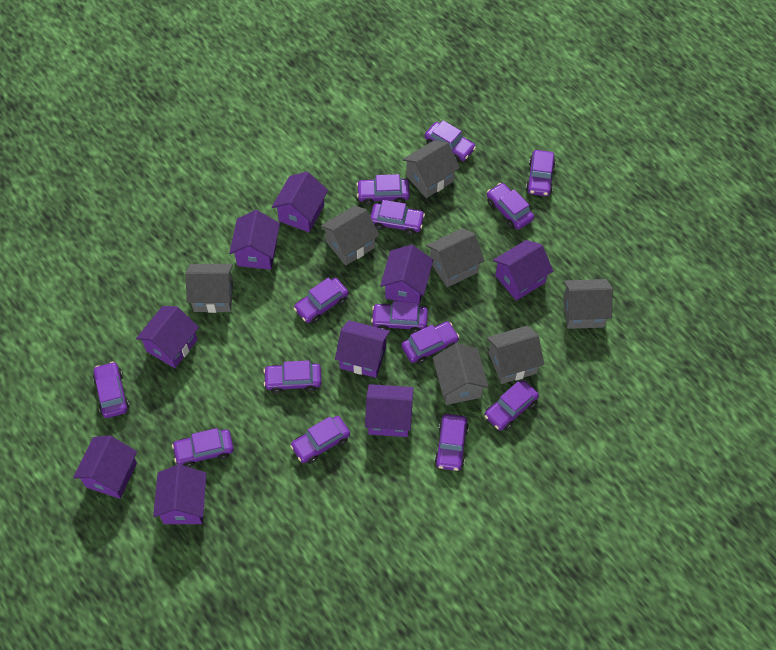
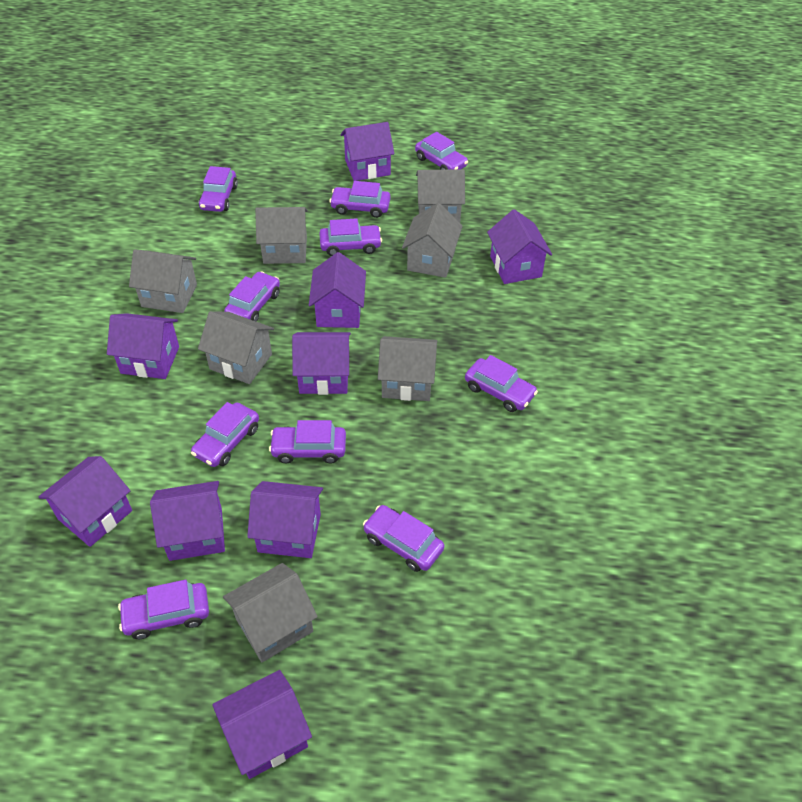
purple car: [93,362,129,418] [172,428,234,467] [264,360,321,394] [290,416,350,464] [294,278,349,324] [356,174,410,206] [370,200,425,235] [371,301,428,333] [401,322,459,364] [425,120,476,162] [434,414,469,471] [484,380,539,431] [487,183,534,229] [526,150,556,196] = 14 -> [118,580,209,639] [191,402,259,467] [199,166,238,212] [224,271,280,322] [269,420,346,464] [319,218,382,256] [329,181,391,218] [363,505,444,572] [415,132,468,170] [465,355,538,412] = 10

